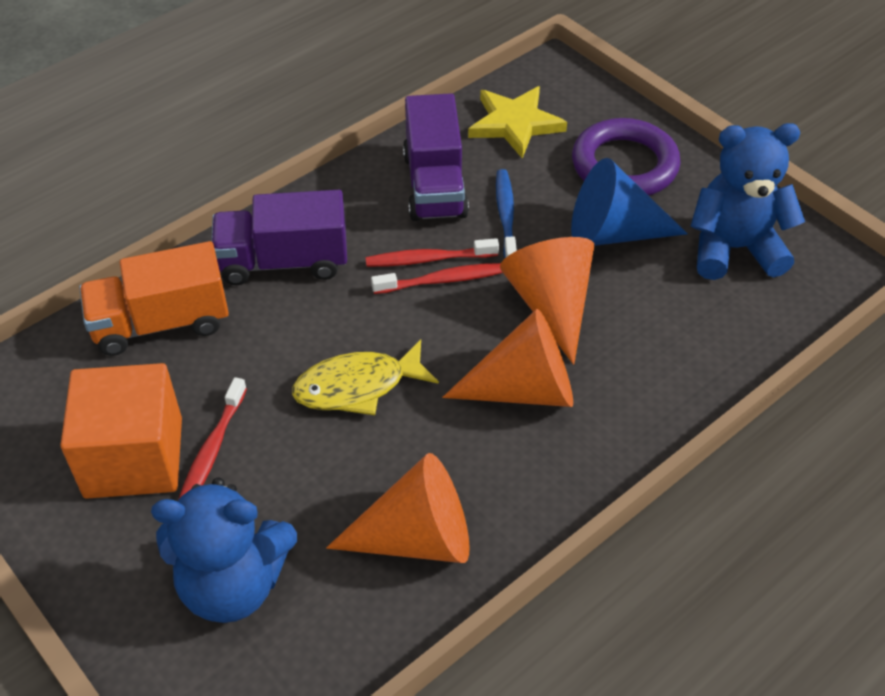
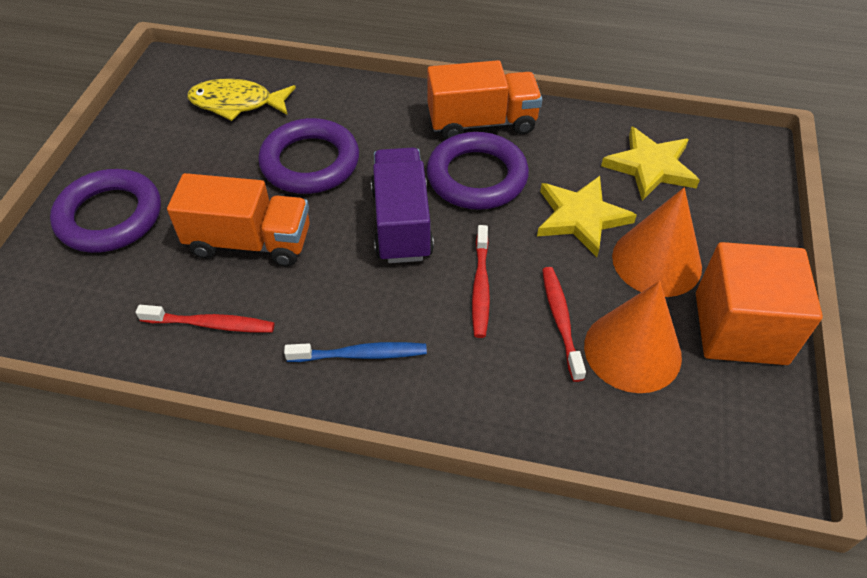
blue cone: [571,158,688,246] = 1 -> none = 0
blue teddy bear: [151,477,297,623] [690,123,805,280] = 2 -> none = 0
orange cone: [326,453,470,563] [442,309,573,407] [500,237,594,365] = 3 -> [584,281,682,393] [612,187,702,297] = 2
orange truck: [79,241,229,356] = 1 -> [167,173,310,267] [427,60,542,140] = 2
purple ring: [572,118,681,196] = 1 -> [50,169,161,253] [258,118,359,194] [427,132,529,210] = 3
purple truck: [211,190,347,285] [403,93,469,221] = 2 -> [371,147,434,263] = 1
yellow star: [468,86,567,159] = 1 -> [537,176,637,257] [601,126,700,201] = 2

